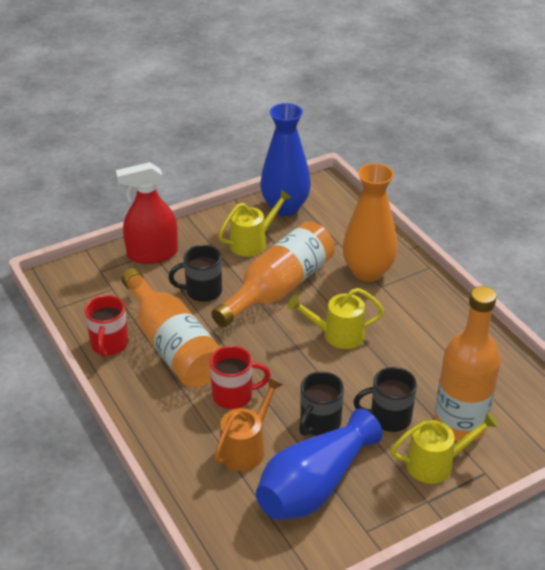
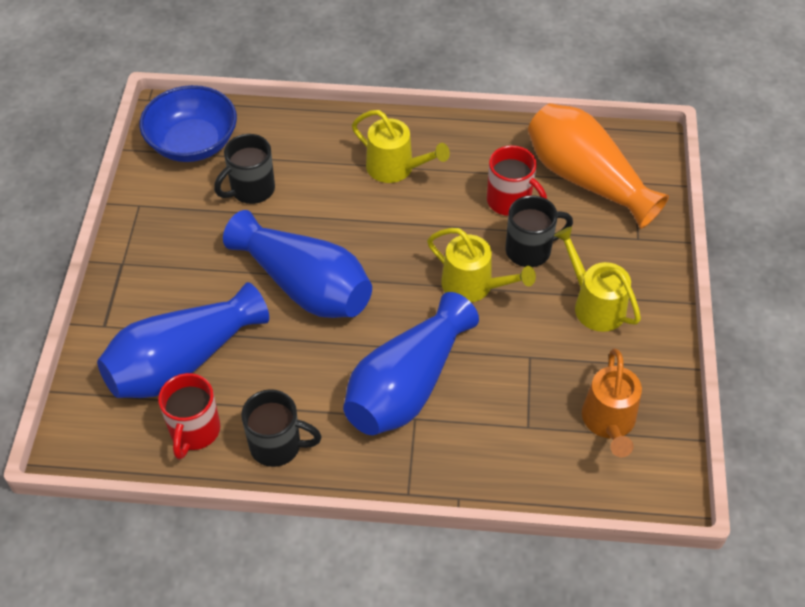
blue bowl: none = 0 -> [139,85,237,162] = 1
blue vase: [256,409,383,520] [260,103,311,216] = 2 -> [97,282,269,398] [223,210,372,318] [343,292,479,435] = 3
orange bottle: [121,268,220,387] [212,221,335,327] [434,286,501,441] = 3 -> none = 0
red spray bottle: [116,162,178,264] = 1 -> none = 0

